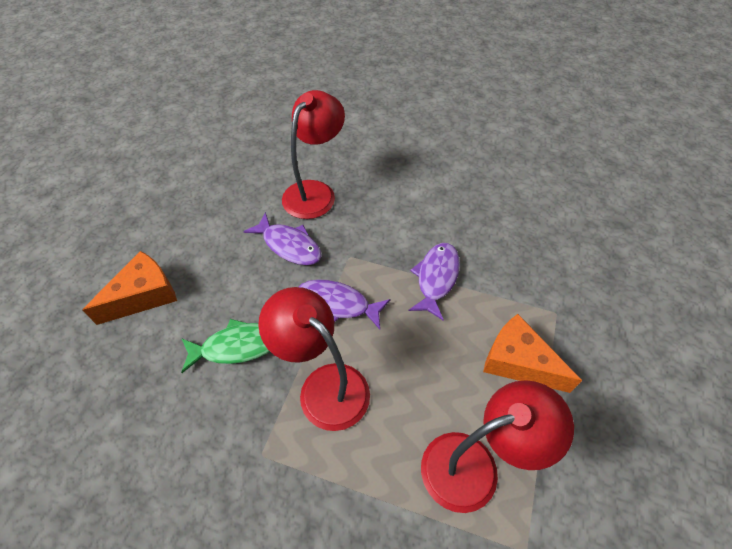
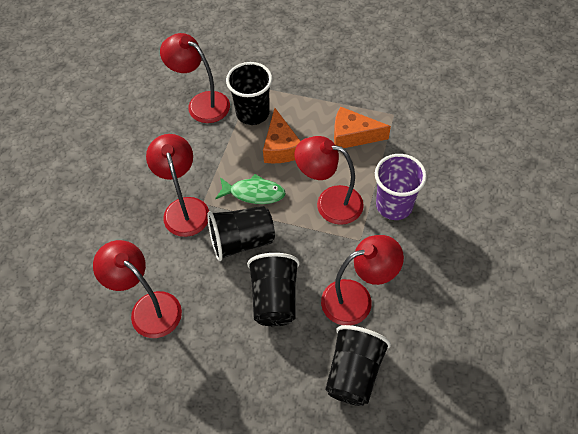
black cup: none = 0 -> [207,206,275,261] [226,62,272,125] [247,253,300,326] [325,325,391,406] = 4
purple cup: none = 0 -> [375,154,427,220] = 1
purple fish: [243,212,322,265] [299,279,391,329] [408,243,460,320] = 3 -> none = 0
red lamp: [258,287,370,431] [282,90,345,219] [421,380,574,513] = 3 -> [93,240,182,338] [146,134,209,237] [160,33,230,123] [295,136,364,225] [321,235,404,325] = 5

